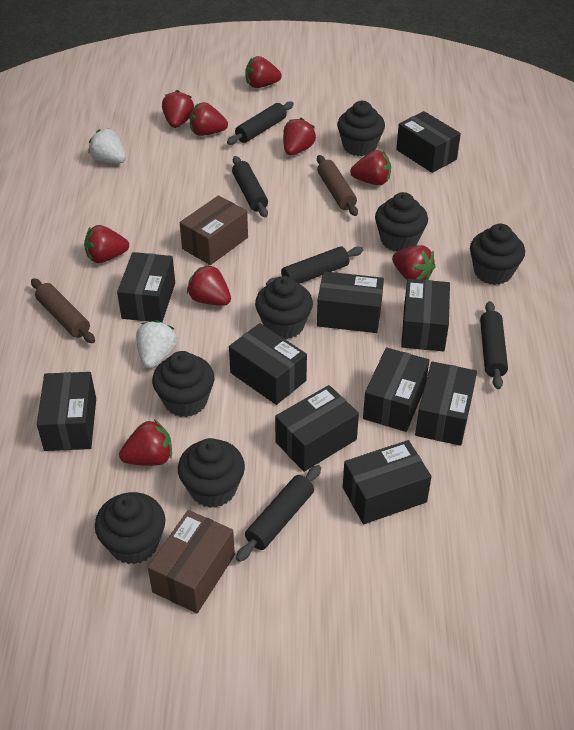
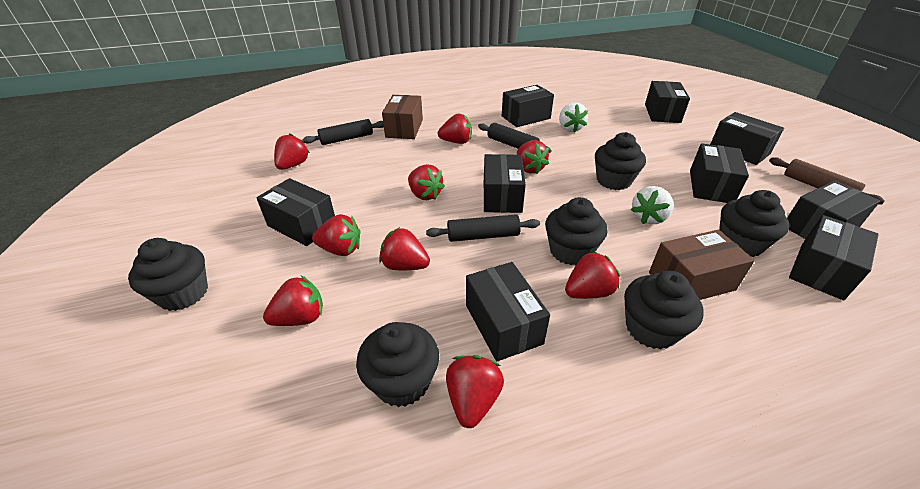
black box: [37,372,96,451] [117,252,175,322] [229,323,307,405] [275,385,359,472] [317,271,384,333] [343,440,432,524] [363,347,429,432] [396,111,461,173] [401,279,450,351] [415,361,477,446] = 10 -> [256,178,335,246] [466,262,550,361] [484,154,526,213] [502,85,554,127] [645,81,690,123] [690,143,749,203] [710,112,784,165] [787,180,880,239] [789,215,879,300] = 9
black cupcake: [95,492,165,565] [152,351,214,417] [178,438,245,508] [255,276,313,339] [337,101,385,156] [375,192,428,252] [470,224,525,285] = 7 -> [128,238,208,311] [356,322,439,407] [545,197,607,265] [595,132,646,190] [624,271,704,350] [719,190,790,257] = 6
black rolling pin: [227,101,294,145] [232,156,268,218] [236,465,321,562] [266,246,363,286] [480,301,508,389] = 5 -> [303,119,384,145] [426,214,540,242] [478,123,551,153] = 3
brown rolling pin: [31,278,95,343] [317,155,358,216] = 2 -> [769,157,885,205] = 1

